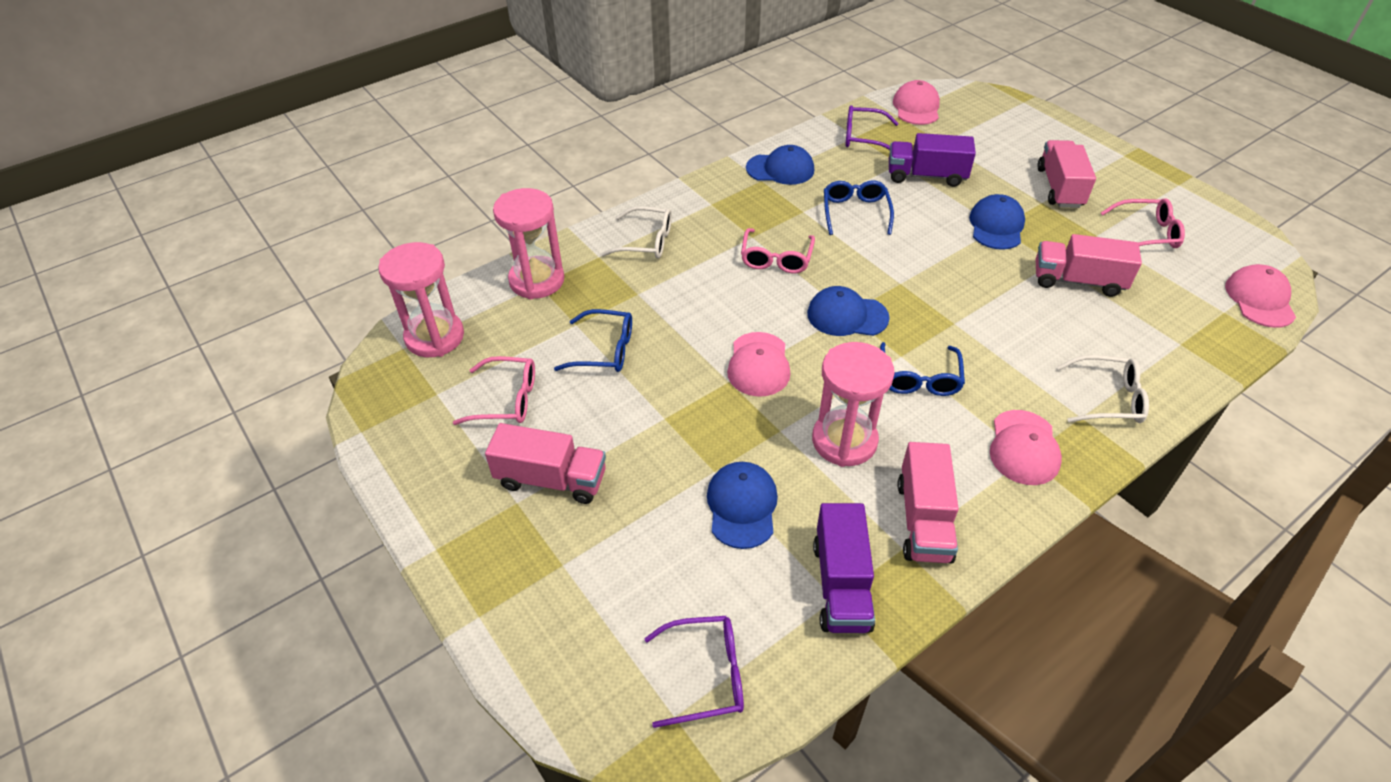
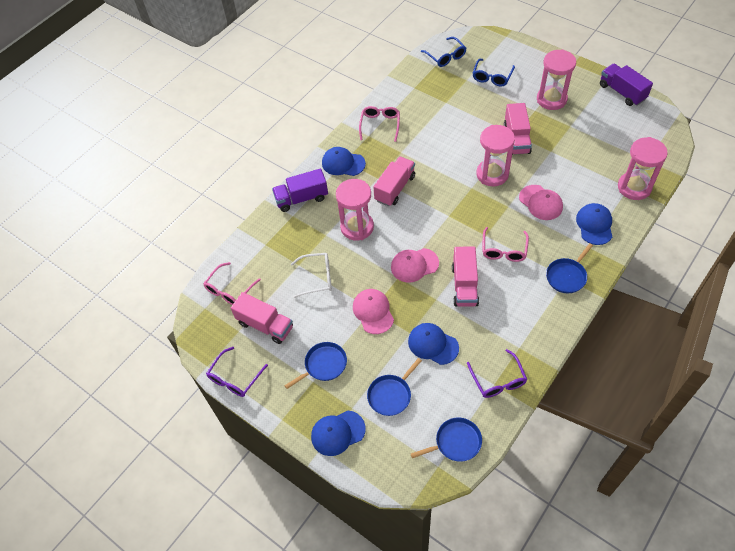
blue glasses: [554,309,632,372] [824,180,894,235] [880,342,965,396] = 3 -> [421,37,466,67] [473,59,515,87] = 2
blue pan: none = 0 -> [284,342,347,389] [367,358,422,416] [411,417,482,462] [546,243,593,294] = 4
pink cap: [727,332,790,397] [893,80,940,125] [990,410,1062,485] [1225,264,1296,328] = 4 -> [353,289,394,334] [391,248,439,283] [519,185,563,220] = 3
pink hourglass: [378,242,464,357] [493,188,564,299] [812,342,895,467] = 3 -> [336,179,374,240] [476,125,515,186] [537,49,576,110] [618,137,668,200] = 4
white glasses: [601,206,672,258] [1057,355,1149,423] = 2 -> [291,253,332,298] = 1

